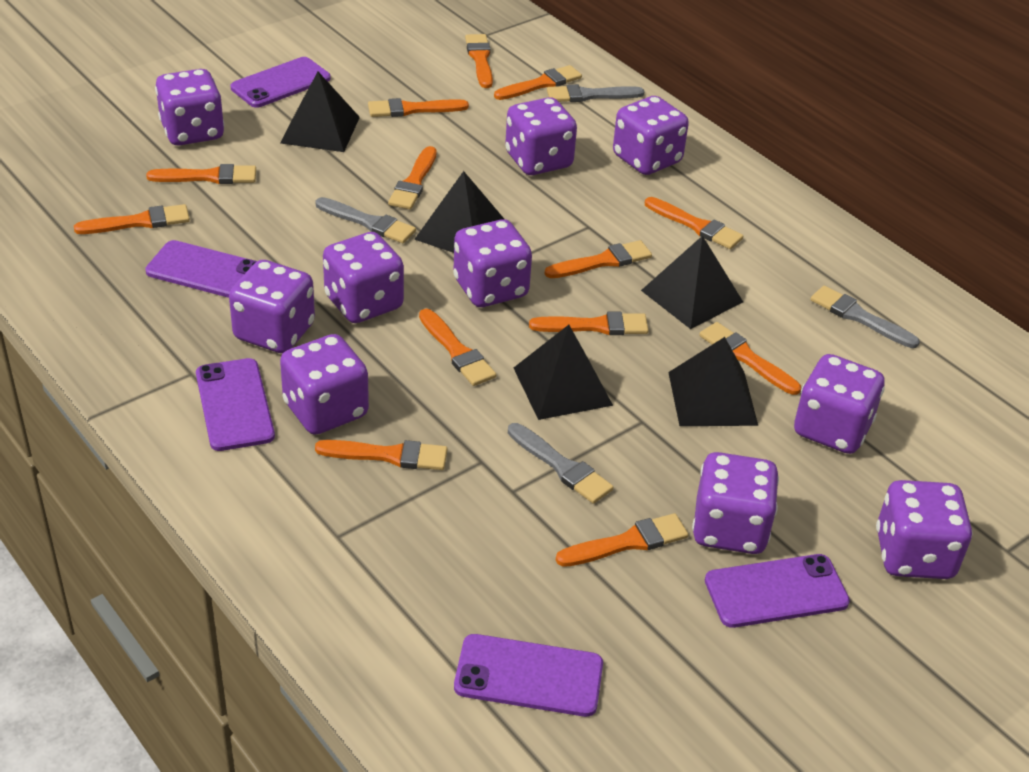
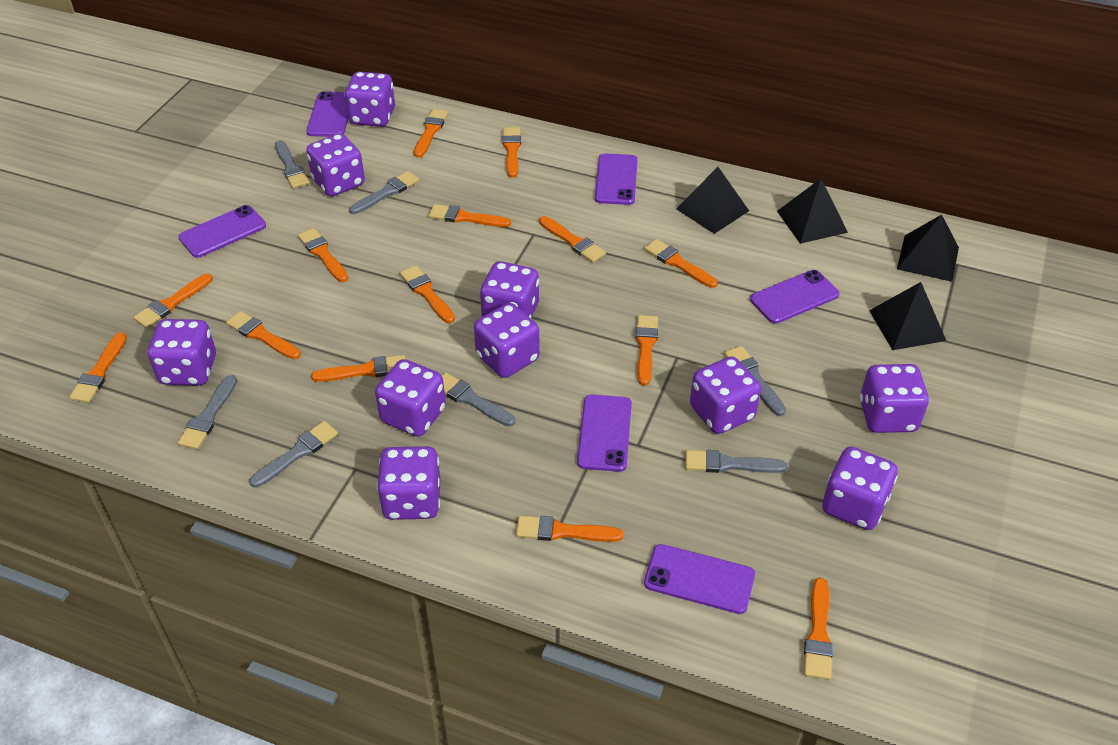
black pyramid: [280,72,360,152] [414,171,505,253] [514,325,613,420] [641,236,743,329] [668,337,758,426] = 5 -> [676,167,749,234] [777,179,848,244] [869,282,946,350] [897,215,959,282] = 4
grey brush: [315,197,416,243] [508,423,613,504] [547,84,645,102] [810,286,920,348] = 4 -> [178,375,237,450] [249,421,338,488] [275,140,310,188] [349,171,419,214] [442,373,515,427] [685,450,787,473] [724,346,786,416] = 7
orange brush: [74,204,190,234] [146,164,256,184] [315,440,448,470] [368,98,469,117] [388,146,437,209] [419,309,496,386] [465,34,493,88] [494,65,582,100] [529,312,649,335] [545,240,652,278] [556,513,689,567] [645,197,743,249] [699,322,801,395] = 13 -> [69,332,127,403] [133,274,213,328] [226,311,301,359] [298,228,348,282] [311,355,405,382] [400,265,455,323] [414,109,448,158] [428,204,511,227] [503,127,521,178] [516,516,623,542] [539,216,606,263] [636,315,658,386] [644,239,717,288] [804,578,833,680] = 14
purple phone: [145,240,257,298] [196,358,275,451] [230,57,331,108] [454,634,603,717] [705,554,850,628] = 5 -> [179,205,266,258] [306,91,348,137] [577,394,632,472] [595,153,638,205] [644,544,755,614] [750,270,840,324] = 6

